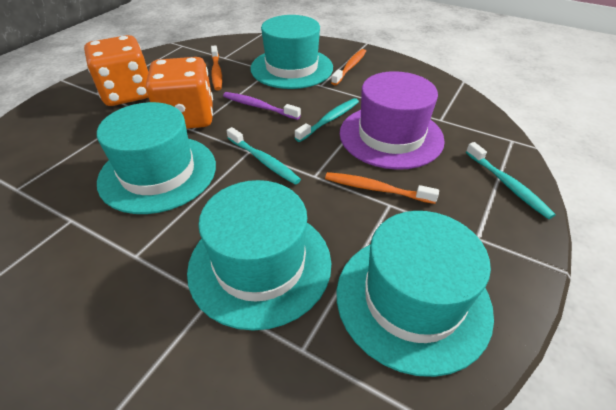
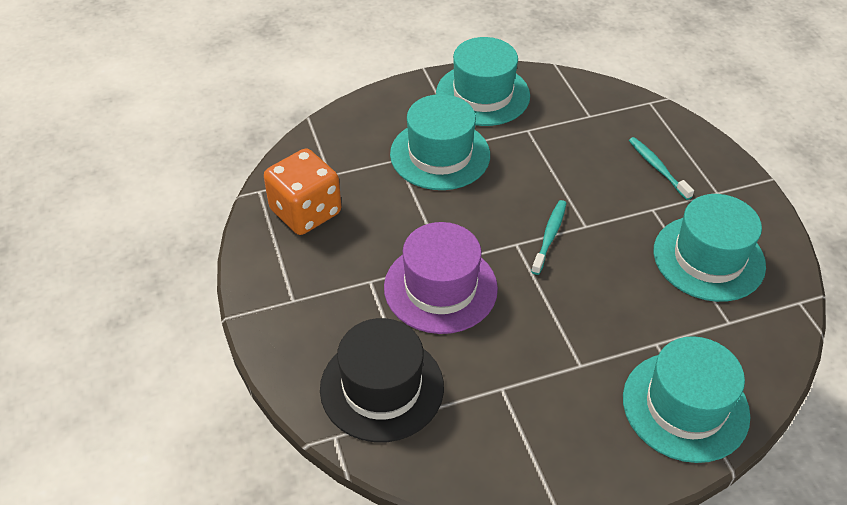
black hat: none = 0 -> [320,318,444,442] = 1
orange dice: [84,35,149,106] [146,57,213,129] = 2 -> [264,148,341,235] = 1
orange toothbrush: [211,45,222,91] [325,172,439,204] [331,49,366,85] = 3 -> none = 0
purple toothbrush: [223,92,301,120] = 1 -> none = 0
turquoise toothbrush: [227,127,301,185] [295,98,359,142] [466,142,556,219] = 3 -> [531,200,567,275] [629,137,694,200] = 2

